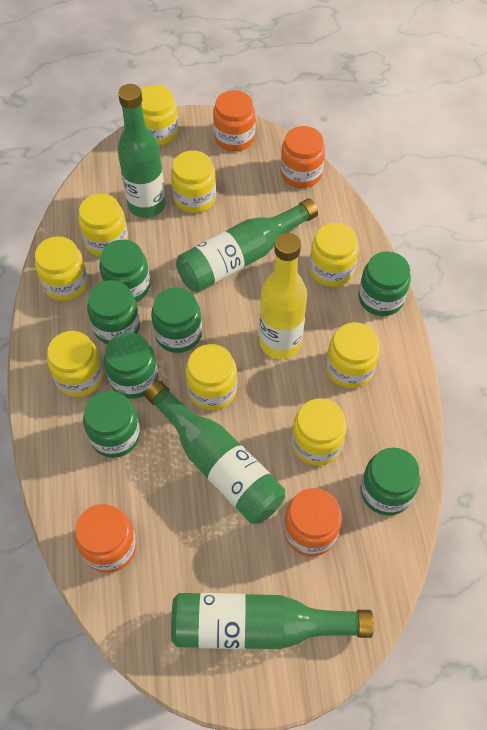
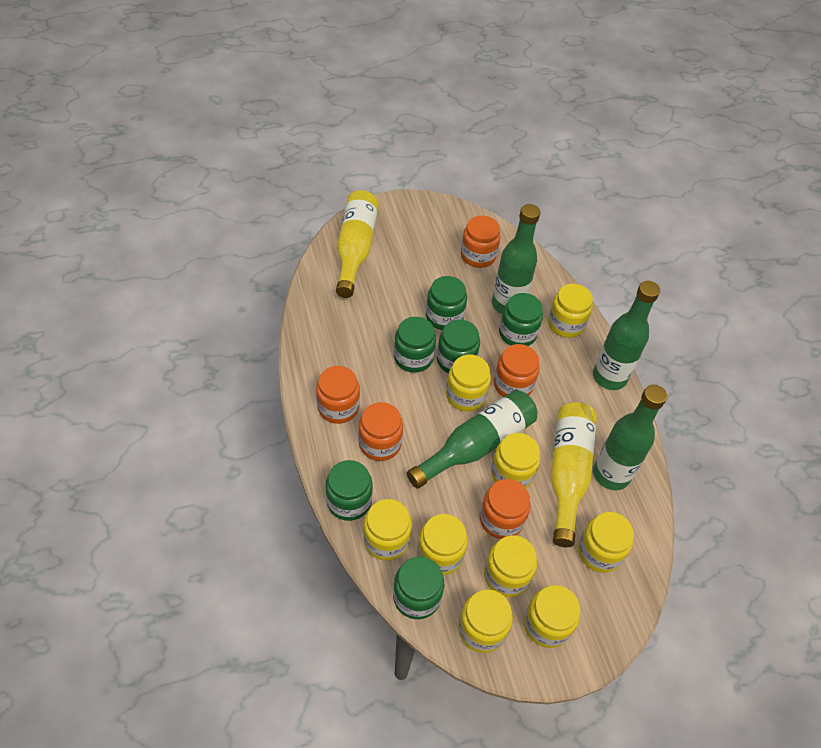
green jar: [83,391,140,458] [87,280,140,344] [99,240,150,302] [104,332,158,399] [151,287,202,353] [359,251,411,316] [360,447,420,515] = 7 -> [326,460,373,521] [393,557,444,619] [394,317,436,373] [426,276,467,330] [437,320,480,374] [499,293,543,346] = 6
orange jar: [75,504,136,573] [213,90,255,151] [280,126,325,188] [284,488,342,557] = 4 -> [316,366,360,424] [358,402,403,461] [461,216,501,268] [480,479,530,539] [494,344,540,397] = 5
yellow bottle: [259,233,307,359] = 1 -> [336,190,379,298] [551,402,597,547] = 2

